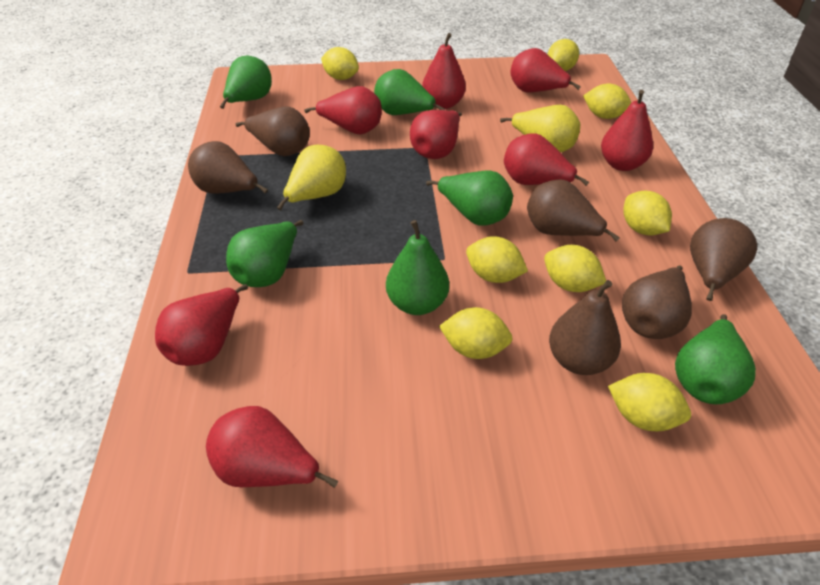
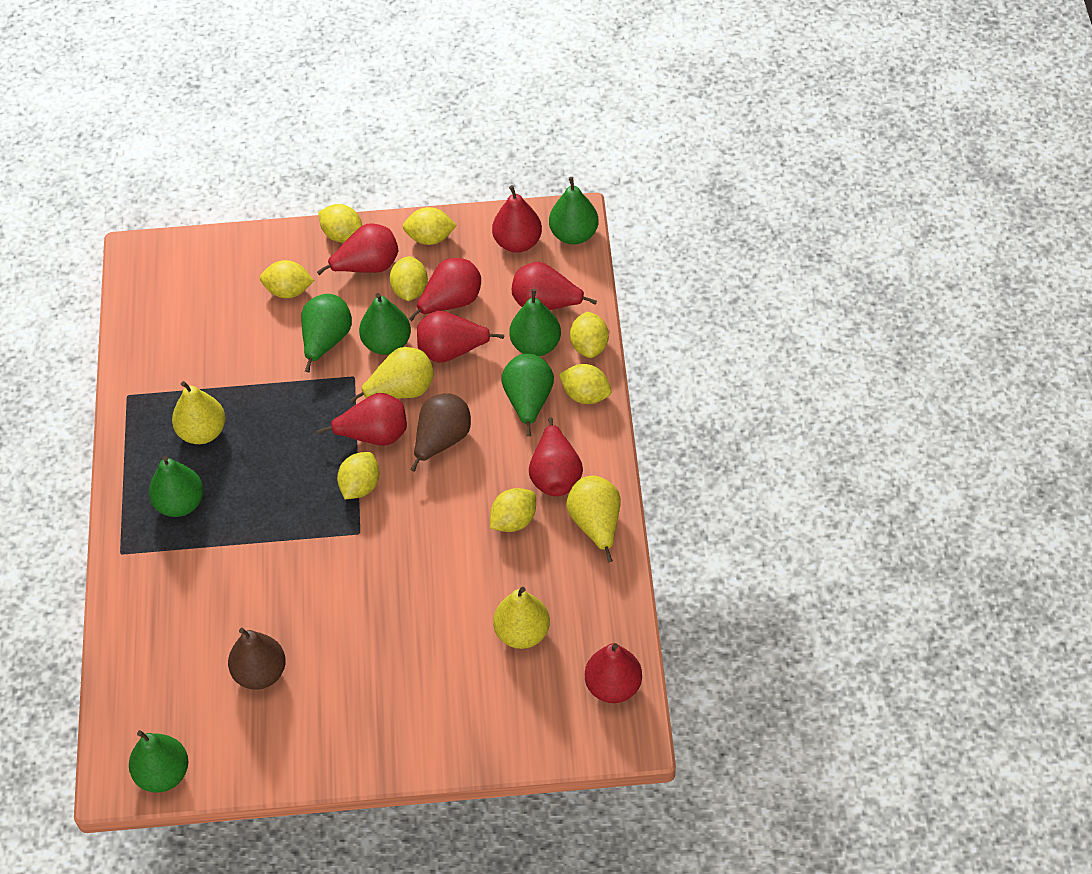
brown pear: [188,141,268,194] [236,106,310,156] [527,179,620,241] [549,280,621,375] [622,265,692,339] [690,218,757,301] = 6 -> [228,628,286,690] [410,393,471,472] = 2
green pear: [220,56,272,109] [226,220,303,287] [374,69,446,115] [386,220,449,315] [426,171,513,226] [675,314,756,404] = 6 -> [129,730,189,793] [149,456,204,517] [301,294,352,372] [359,293,411,355] [501,353,554,436] [509,289,561,356] [549,177,598,244] = 7
yellow pear: [277,145,346,210] [500,105,580,153] = 2 -> [172,381,225,444] [350,347,434,403] [493,587,550,649] [566,476,621,562] = 4

